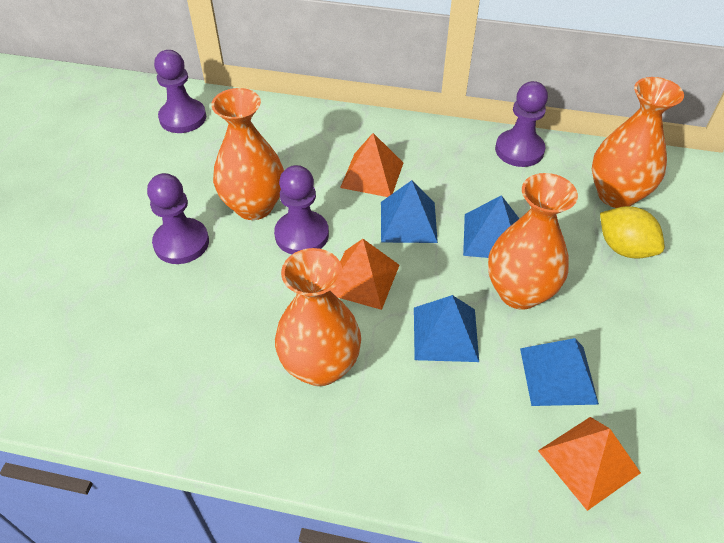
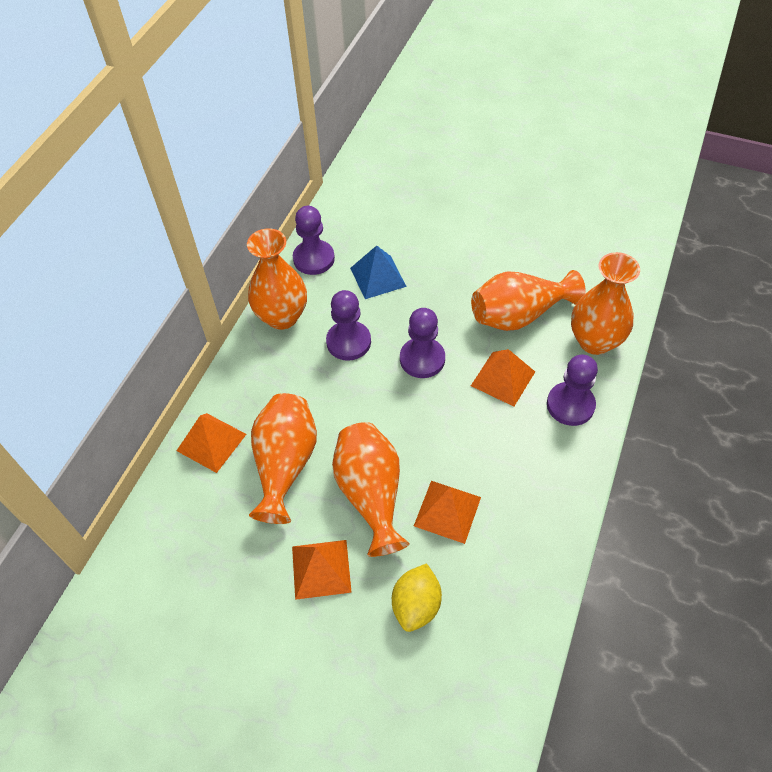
blue pyramid: [381,180,438,243] [414,295,479,362] [463,195,520,258] [520,338,599,406] = 4 -> [350,245,407,299] = 1
orange pyramid: [330,239,400,310] [340,133,403,197] [538,417,641,511] = 3 -> [176,413,247,473] [292,540,352,600] [414,481,481,544] [471,349,535,407] = 4
orange vase: [211,88,284,220] [275,248,361,386] [488,173,578,310] [592,77,684,208] = 4 -> [247,228,307,330] [249,393,317,524] [332,422,410,557] [471,270,586,331] [571,252,640,355] = 5

